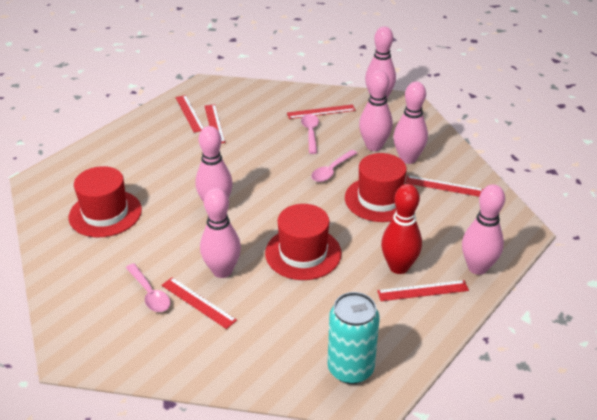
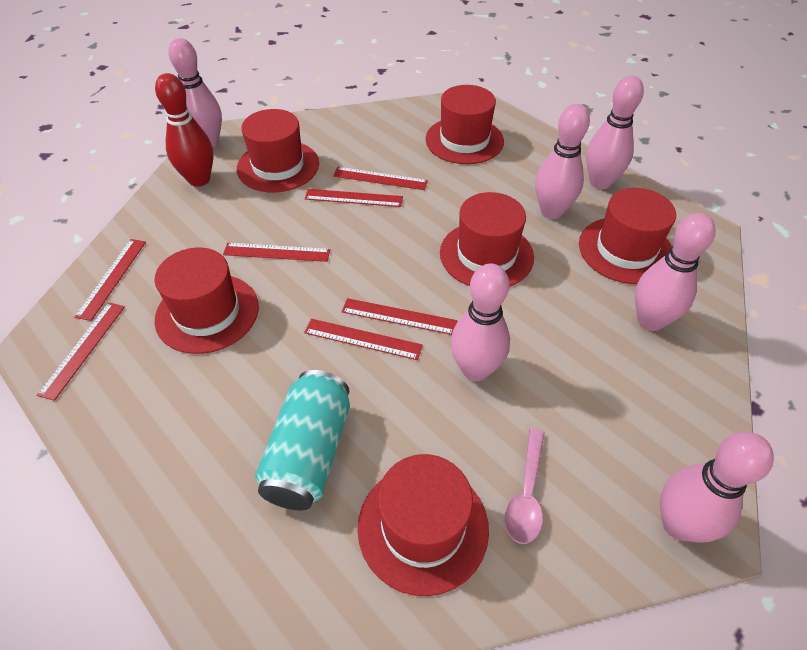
pink spoon: [126,263,170,312] [301,114,319,154] [311,150,357,182] = 3 -> [505,428,545,544] = 1
red hat: [69,166,142,237] [265,204,342,280] [345,153,407,222] = 3 -> [154,248,259,354] [237,109,319,193] [358,454,489,596] [426,85,504,164] [440,192,534,287] [579,188,676,284] = 6
red ruler: [162,277,237,329] [175,95,204,133] [205,104,225,143] [287,104,356,119] [377,280,469,301] [405,175,483,197] = 6 -> [37,303,125,401] [75,239,146,321] [223,243,330,262] [304,319,423,360] [305,189,403,207] [333,167,428,190] [342,298,457,335] = 7

